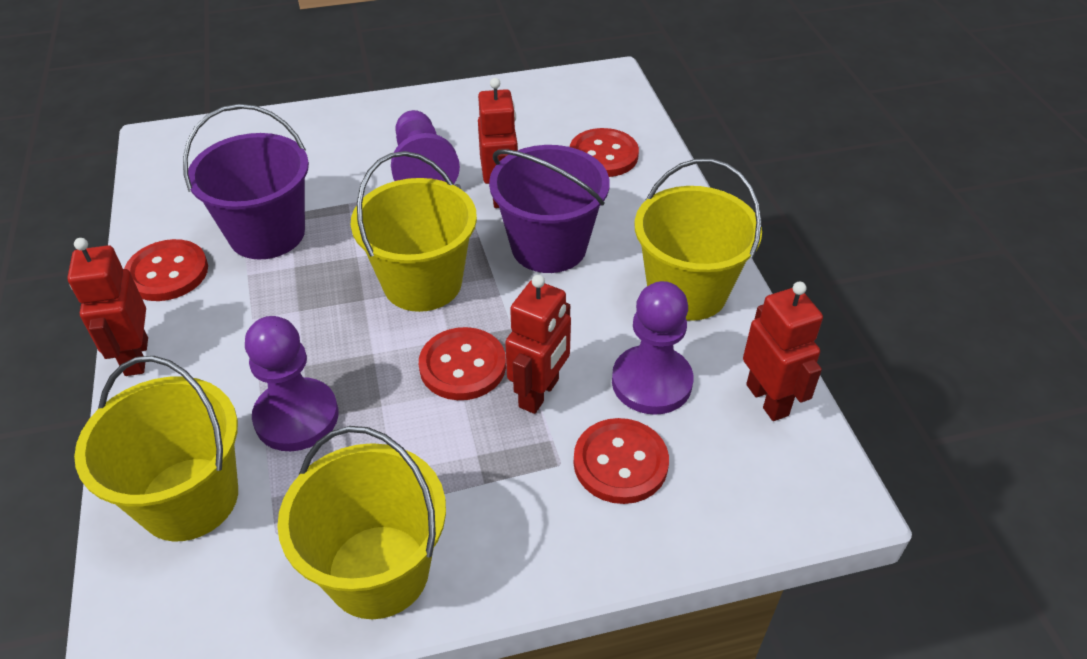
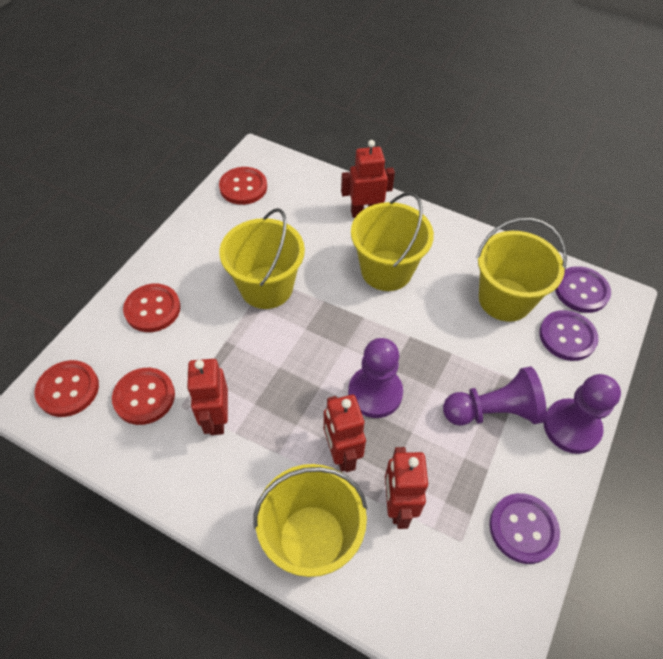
purple bucket: [183,104,309,260] [489,145,610,273] = 2 -> none = 0
purple button: none = 0 -> [489,493,560,564] [539,310,599,361] [555,266,611,313] = 3

